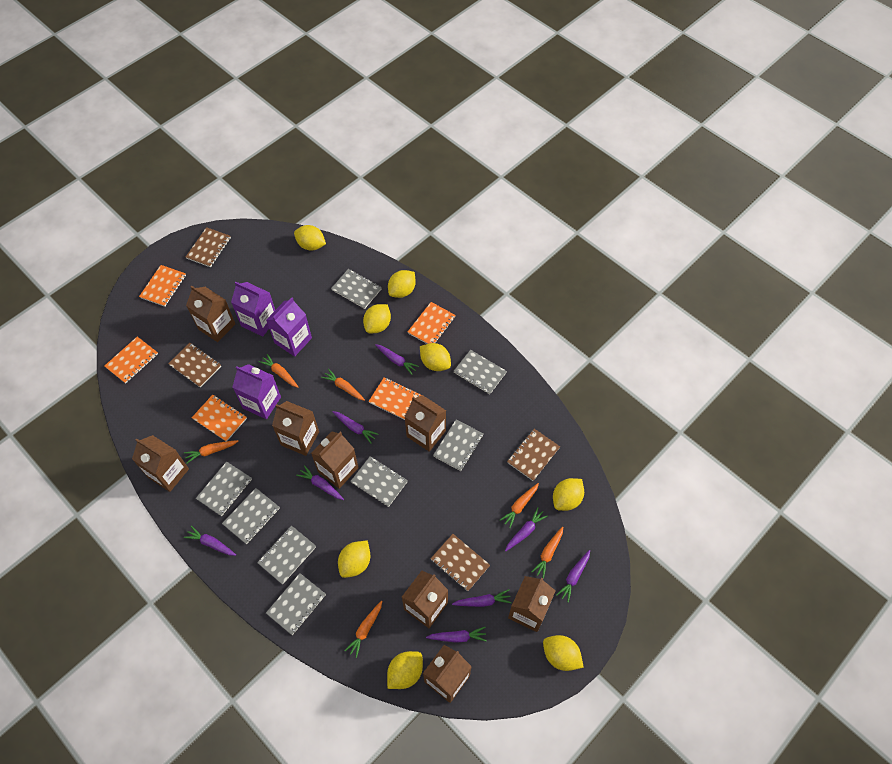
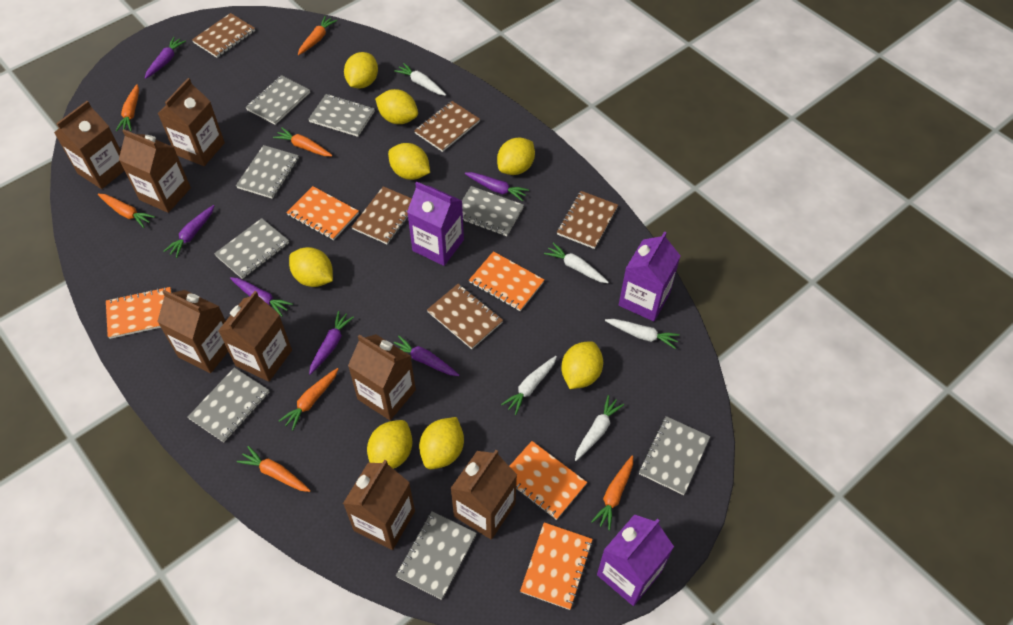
brown notebook: [168,343,221,388] [186,227,231,267] [430,534,490,591] [507,429,560,481] = 4 -> [192,13,255,58] [352,186,412,244] [414,101,480,152] [427,284,503,349] [557,191,618,249] = 5
orange carrot: [184,440,238,463] [258,354,299,388] [321,369,365,401] [344,601,382,658] [500,483,539,528] [531,526,563,579] = 6 -> [98,194,155,228] [116,84,139,131] [237,446,311,492] [273,127,332,156] [279,368,338,431] [298,16,337,55] [591,456,633,531] = 7
purple carrot: [184,526,236,556] [296,465,344,500] [333,411,378,444] [375,344,419,375] [426,627,487,643] [452,589,512,607] [505,507,548,551] [556,550,590,602] = 8 -> [145,37,186,79] [163,205,214,258] [230,277,293,317] [309,311,354,375] [394,336,459,376] [465,172,529,201] = 6
white carrot: none = 0 -> [394,63,446,96] [501,356,557,415] [544,243,609,283] [575,395,624,461] [605,319,680,349] = 5

